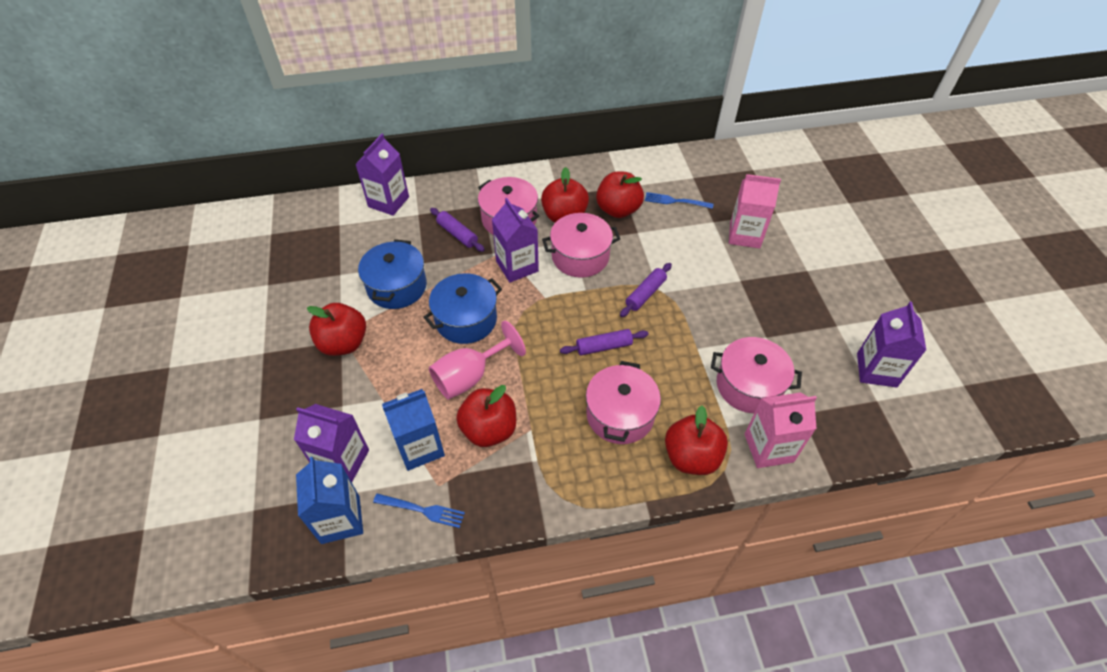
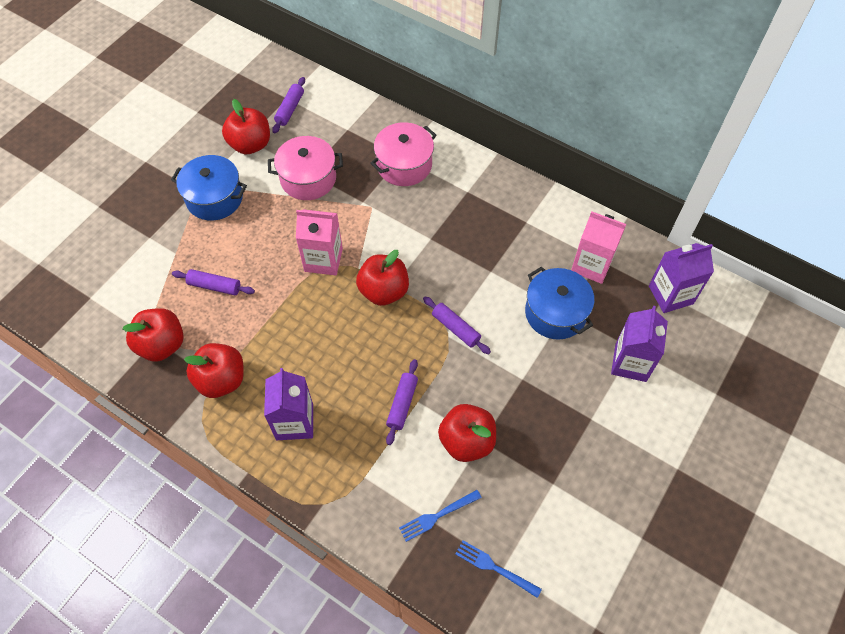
blue carton: [296,457,363,544] [382,389,445,471] = 2 -> none = 0
pink goblet: [429,321,526,400] = 1 -> none = 0
pink pot: [478,177,539,235] [542,213,620,278] [586,361,661,444] [711,337,802,413] = 4 -> [268,136,343,200] [370,122,437,186] = 2
purple carton: [294,404,369,482] [355,134,409,216] [492,198,539,282] [857,302,926,387] = 4 -> [264,368,313,440] [611,306,668,382] [649,243,714,313] = 3
purple rolling pin: [430,208,485,252] [560,329,649,355] [620,263,672,317] = 3 -> [172,269,255,295] [272,77,305,133] [386,359,418,445] [423,296,491,354] = 4

